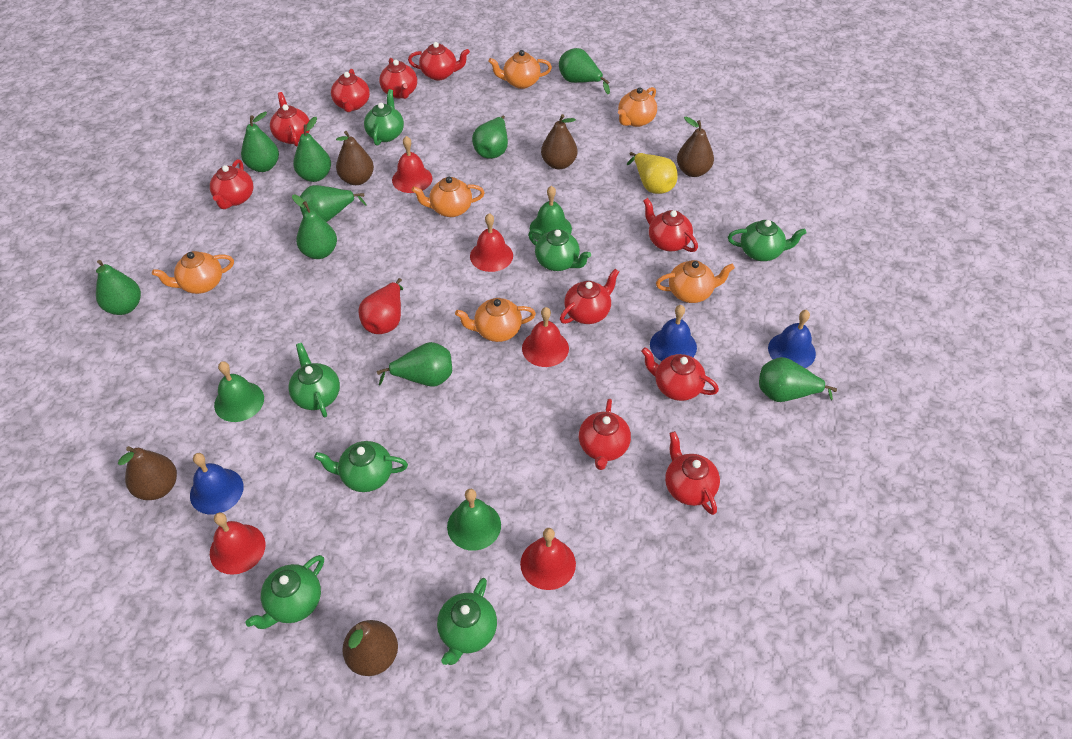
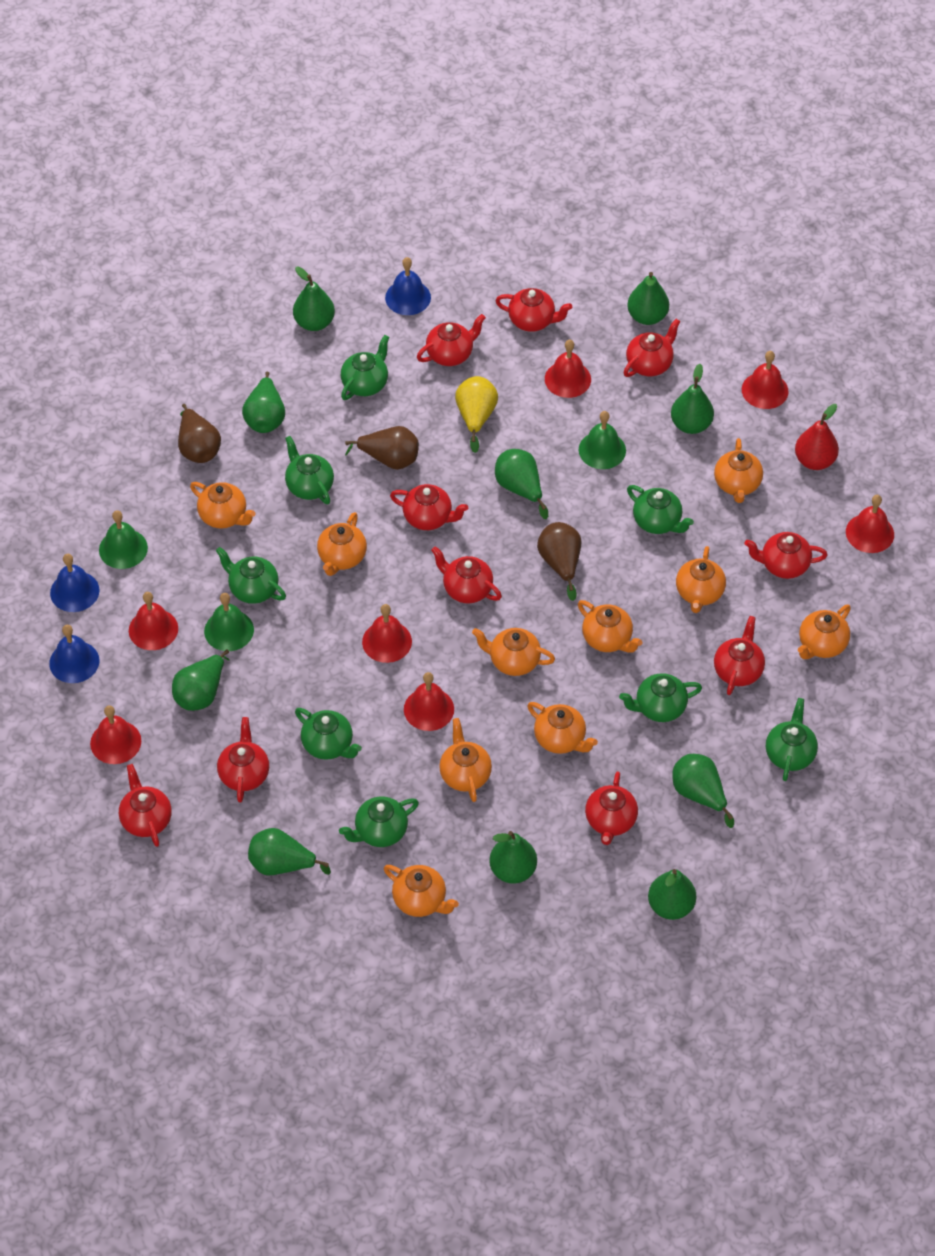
brown pear: [118,446,177,500] [336,131,374,185] [342,620,398,676] [541,114,577,169] [677,117,714,177] = 5 -> [178,404,221,463] [345,426,419,470] [537,522,581,601] = 3
green pear: [96,260,141,315] [241,112,279,172] [292,195,337,259] [293,117,331,182] [300,185,367,222] [377,342,452,387] [472,115,508,159] [559,48,610,94] [759,357,837,402] = 9 -> [172,649,230,711] [242,372,285,433] [248,828,331,876] [293,266,335,331] [489,831,537,883] [495,449,548,519] [627,272,669,325] [648,869,696,920] [671,364,714,434] [672,754,734,828] = 10
green teapot: [245,555,324,629] [288,343,340,417] [314,441,408,492] [364,89,404,146] [437,578,497,665] [528,229,591,271] [728,220,807,261] = 7 -> [216,547,286,604] [285,436,334,504] [295,708,362,760] [339,796,419,847] [341,335,389,400] [619,673,702,722] [627,485,694,534] [766,698,818,781] = 8
orange teapot: [152,251,234,294] [412,177,485,217] [455,298,536,342] [488,50,552,89] [618,87,657,127] [656,260,735,303] = 6 -> [190,482,256,529] [317,512,367,576] [384,865,459,917] [439,718,492,802] [472,628,555,676] [527,702,598,754] [578,600,643,652] [676,546,726,613] [714,438,763,503] [798,604,851,659] = 10
red bell: [210,512,265,575] [392,136,432,193] [470,213,513,272] [520,528,576,590] [522,307,569,367] = 5 -> [90,706,141,764] [129,592,178,650] [362,604,412,663] [404,672,454,731] [545,340,591,398] [742,351,789,409] [846,495,894,553] = 7

